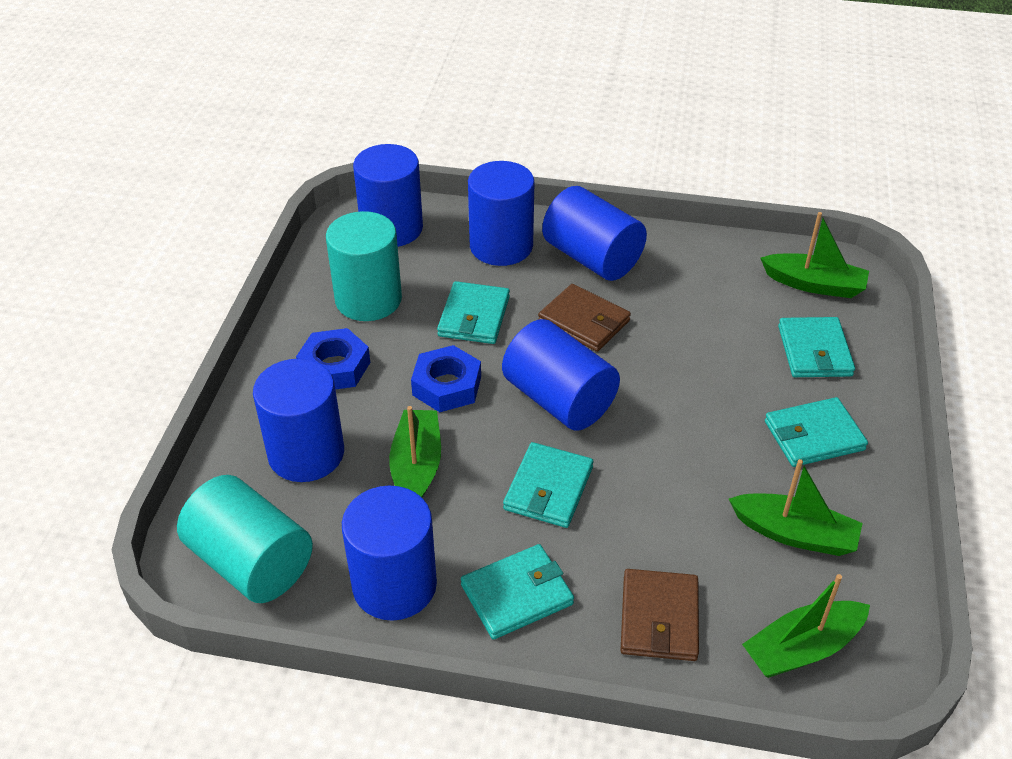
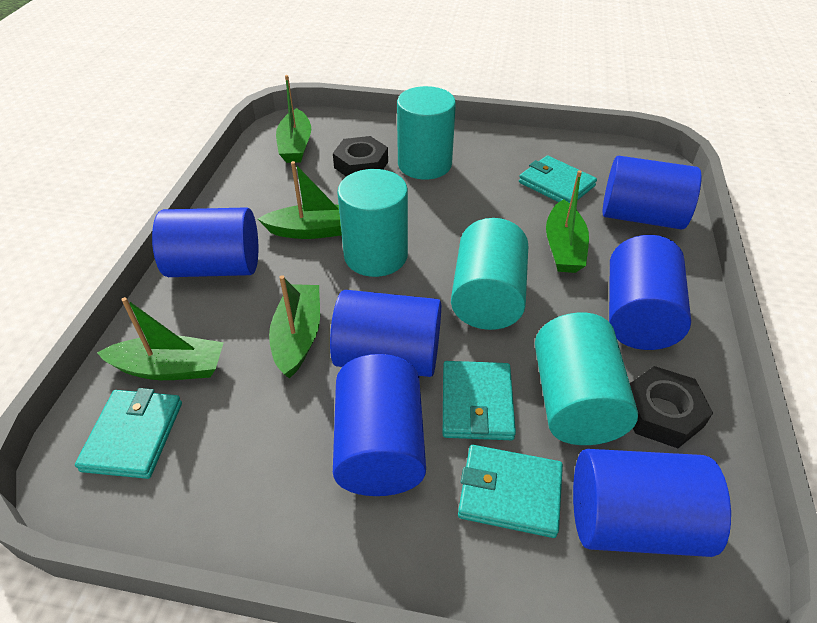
black nut: none = 0 -> [333,136,388,177] [630,366,713,448] = 2
blue nut: [296,328,370,390] [411,345,481,412] = 2 -> none = 0
brown wallet: [538,284,631,352] [620,569,699,661] = 2 -> none = 0
green boat: [389,406,441,498] [729,459,863,556] [742,574,870,678] [760,212,869,298] = 4 -> [97,297,224,380] [258,161,342,239] [269,275,320,378] [276,75,311,163] [546,170,589,273] = 5
turquoise cylinder: [177,475,313,603] [326,211,402,321] = 2 -> [337,169,408,277] [397,86,456,180] [451,218,528,330] [535,313,638,445] = 4
turquoise wallet: [437,281,510,344] [461,544,574,640] [503,442,593,528] [765,397,868,467] [778,317,855,377] = 5 -> [75,388,182,479] [443,361,516,440] [458,445,563,538] [519,156,597,203] = 4

